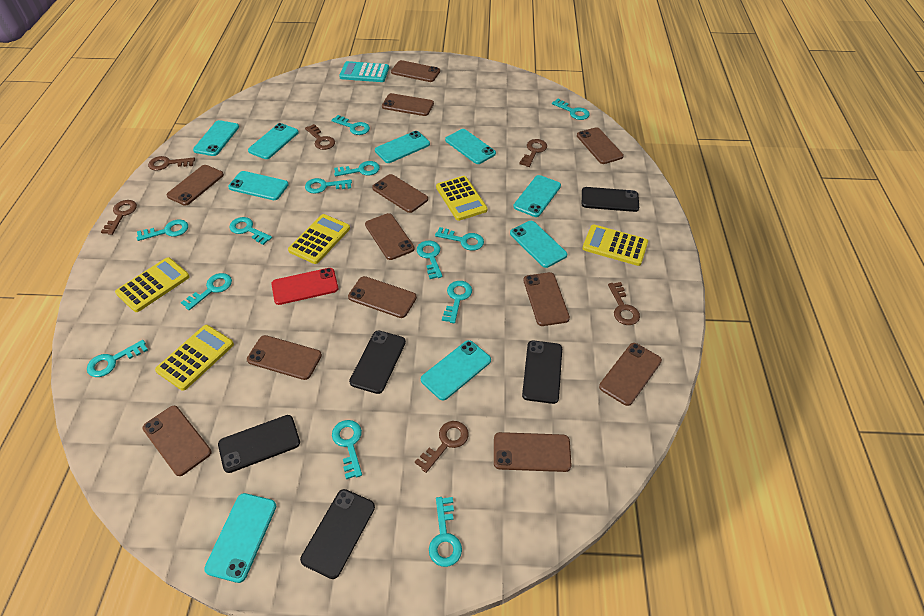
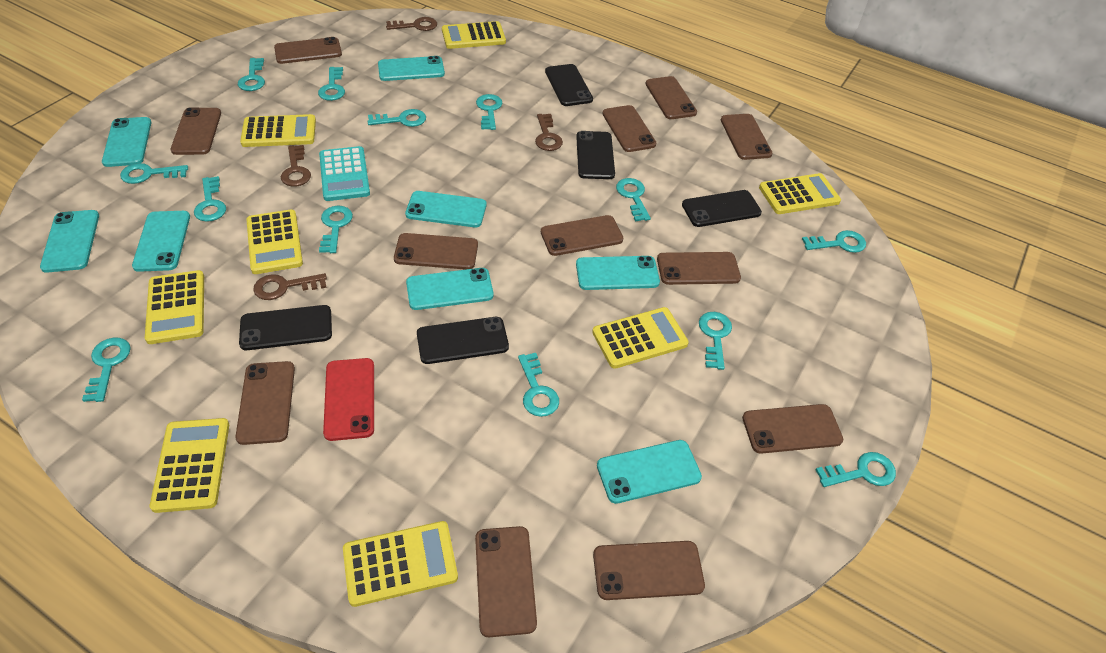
brown key: [101,200,137,235] [148,156,195,171] [305,124,335,150] [415,421,469,473] [519,139,547,167] [608,282,640,325] = 6 -> [253,273,327,300] [281,145,311,187] [386,17,437,31] [535,114,563,151] = 4
turquoise phone: [193,120,239,156] [204,493,276,583] [228,171,289,200] [248,123,299,159] [375,131,430,163] [421,340,491,400] [445,129,496,164] [510,221,567,268] [513,175,561,217] = 9 -> [40,210,99,273] [102,117,151,167] [132,211,190,272] [378,56,445,81] [405,191,486,227] [406,268,494,310] [576,256,660,290] [597,440,702,504] = 8
yellow calculator: [115,257,190,312] [155,325,234,391] [288,214,350,264] [436,176,488,221] [582,225,648,266] = 5 -> [145,270,204,344] [150,418,229,513] [240,114,316,147] [246,209,303,274] [343,521,458,607] [442,21,506,49] [592,307,689,369] [759,173,841,214] = 8

